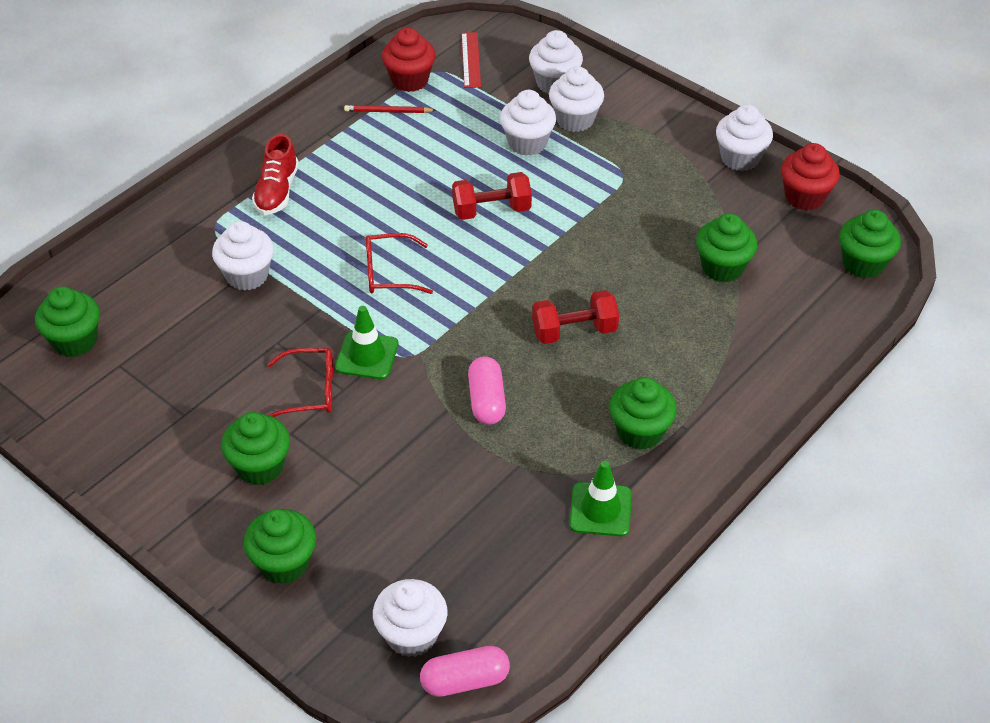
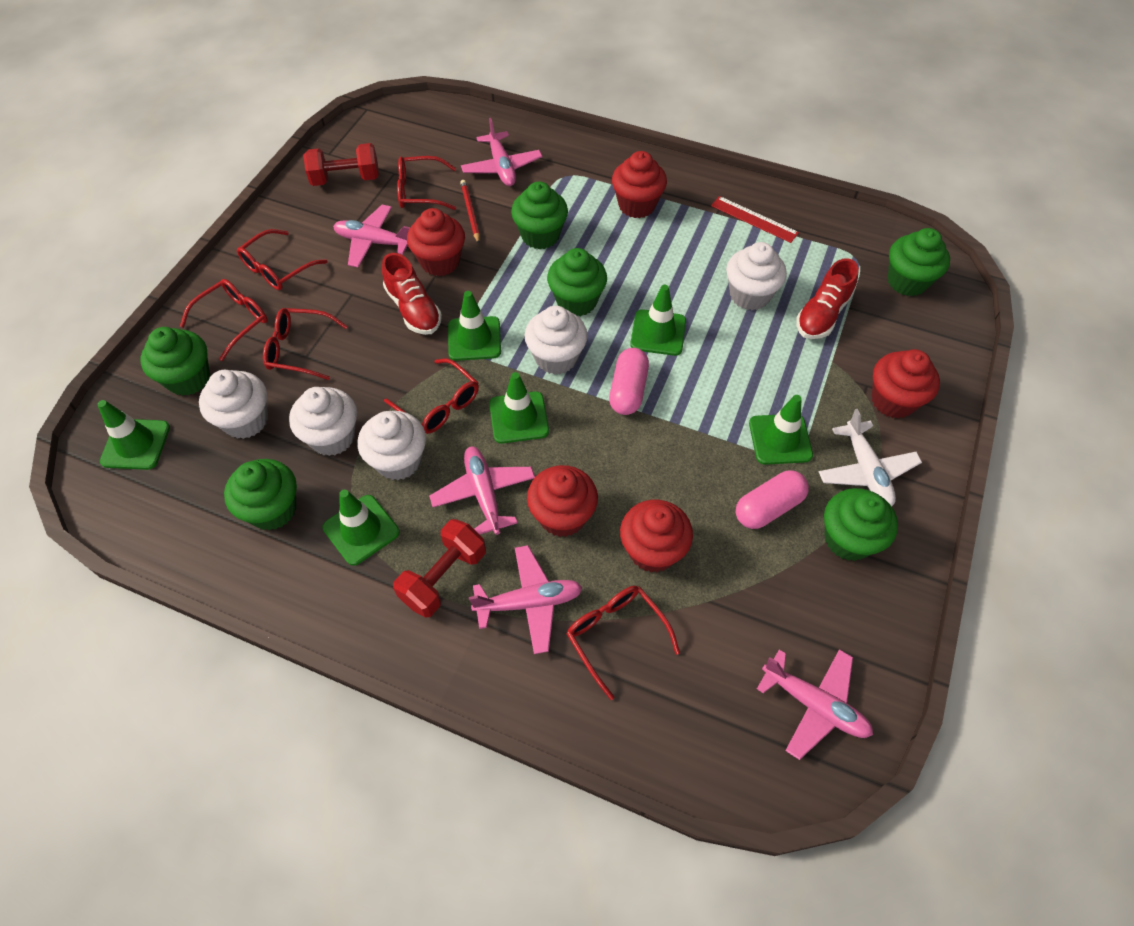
green traffic cone: [335,306,398,379] [569,461,632,536] = 2 -> [97,400,170,470] [322,489,400,566] [448,291,501,361] [489,372,549,444] [630,285,686,356] [749,395,813,465] = 6
pink plane: none = 0 -> [333,205,410,268] [429,447,535,535] [461,118,542,186] [469,545,583,654] [757,649,873,760] = 5
red cupcake: [382,27,436,92] [781,143,840,211] = 2 -> [407,208,465,276] [527,465,598,537] [612,151,667,218] [620,500,693,573] [872,349,940,418] = 5
red glasses: [267,348,333,417] [366,233,433,294] = 2 -> [180,279,268,361] [237,229,327,290] [263,308,348,380] [384,358,479,434] [397,156,456,210] [567,586,680,700] = 6
red shoe: [252,134,299,215] = 1 -> [382,253,442,335] [796,258,859,339] = 2
white cupcake: [212,221,274,291] [373,579,448,657] [500,90,556,156] [529,30,583,94] [549,66,604,132] [716,105,773,171] = 6 -> [199,370,268,439] [289,387,357,456] [358,411,426,480] [525,306,588,375] [726,242,787,310] = 5
white plane: none = 0 -> [819,409,922,507] = 1

